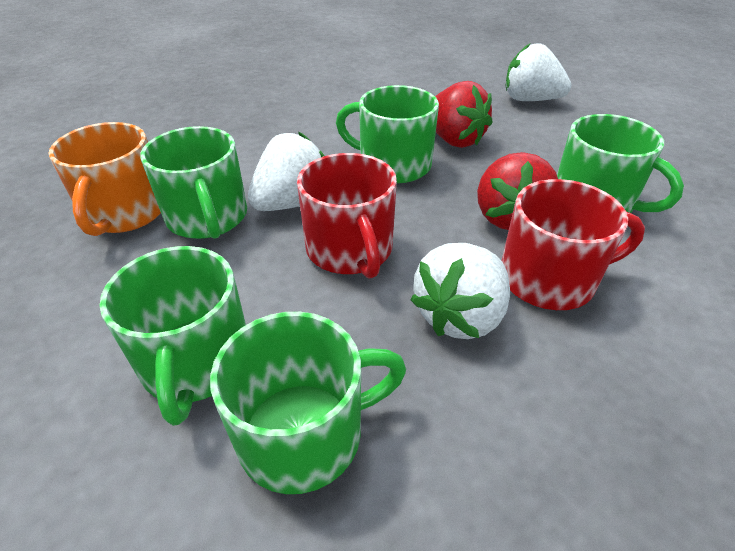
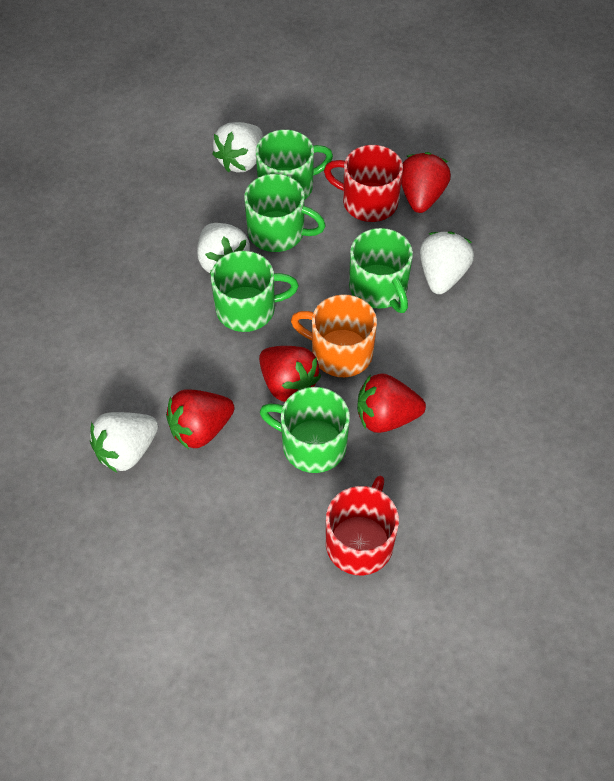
red strawberry: [435,81,492,148] [477,152,558,230] = 2 -> [166,389,235,449] [259,346,321,402] [357,373,426,433] [401,152,451,213] = 4
white strawberry: [248,132,325,211] [410,243,510,339] [506,43,572,101] = 3 -> [90,412,158,472] [197,223,250,274] [212,122,263,172] [420,231,474,294] = 4

